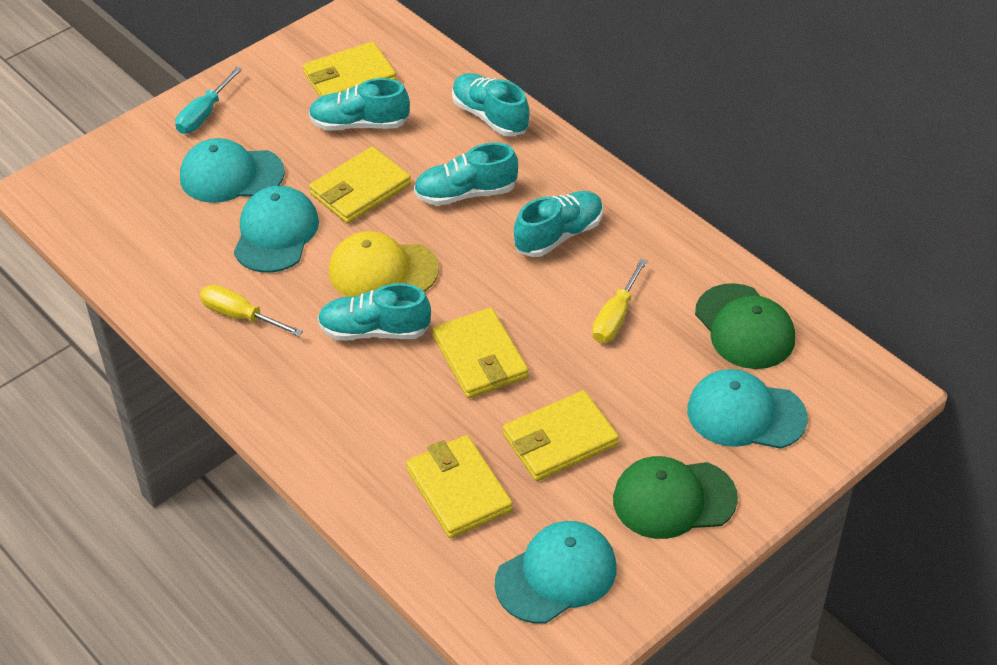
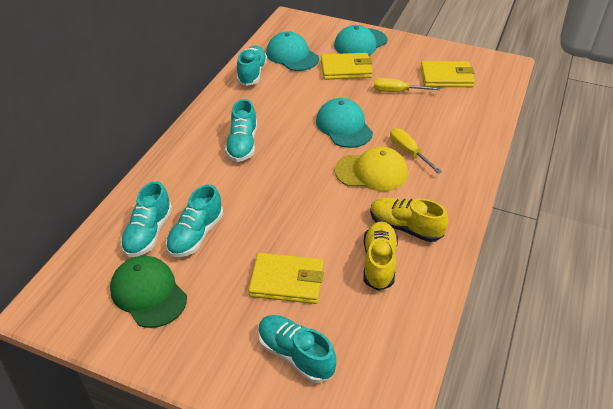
green cap: [613,456,738,539] [695,283,795,369] = 2 -> [110,256,187,328] = 1
turquoise cap: [180,138,285,203] [234,186,319,273] [495,521,616,623] [687,369,808,449] = 4 -> [266,31,319,71] [316,98,373,148] [334,25,387,56] = 3
turquoise screwdriver: [175,67,242,134] = 1 -> none = 0
yellow shoe: none = 0 -> [363,222,398,291] [370,197,448,242] = 2
yellow wallet: [303,42,397,97] [309,147,411,224] [406,435,513,538] [432,308,529,398] [503,390,619,481] = 5 -> [248,253,324,304] [321,53,373,80] [420,61,475,87] = 3

